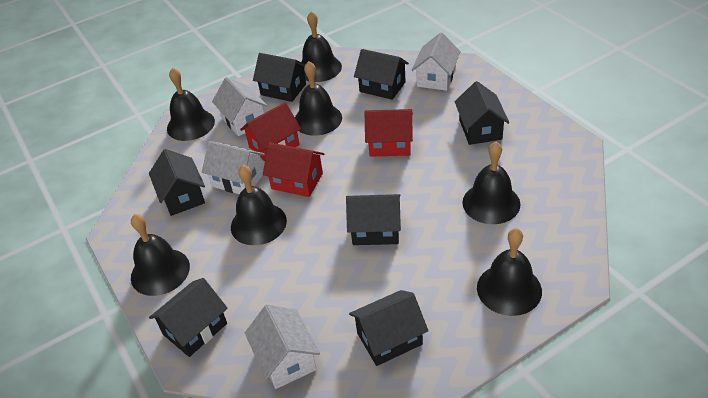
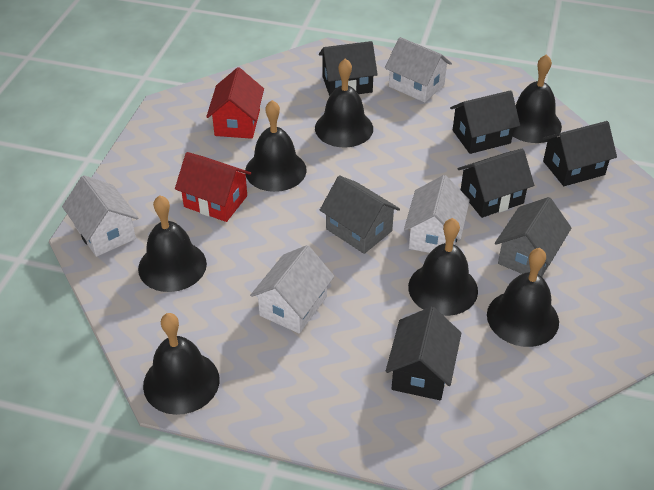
black house: [149,149,205,216] [149,278,227,357] [253,53,306,102] [346,194,401,245] [349,290,428,366] [354,49,409,100] [455,81,509,145] = 7 -> [319,41,378,96] [386,307,461,400] [450,90,520,154] [458,149,534,218] [542,121,617,186] = 5
grey house: none = 0 -> [320,175,400,254] [495,197,572,277] = 2
red house: [240,102,301,161] [263,142,324,197] [365,109,413,157] = 3 -> [175,152,251,222] [206,67,264,139] = 2

